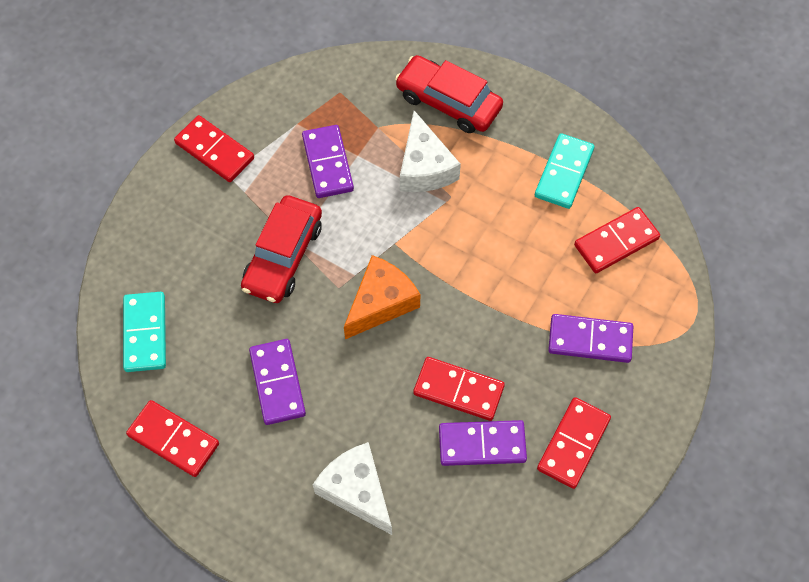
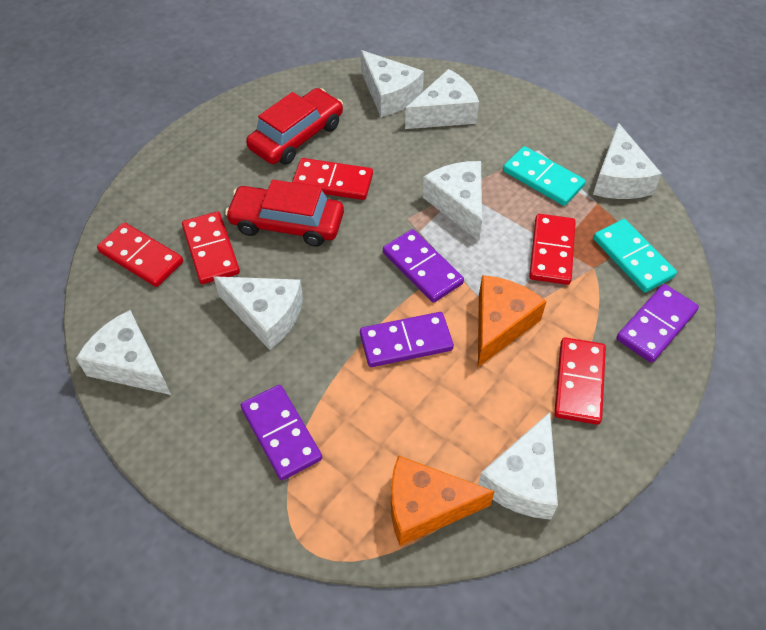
orange cheese: [344,255,420,339] = 1 -> [391,455,495,546] [478,275,547,367] = 2
white cheese: [313,442,392,535] [400,110,461,192] = 2 -> [76,310,171,395] [214,276,303,350] [361,50,424,117] [405,69,479,129] [422,161,482,241] [478,412,558,520] [593,123,662,199] = 7

